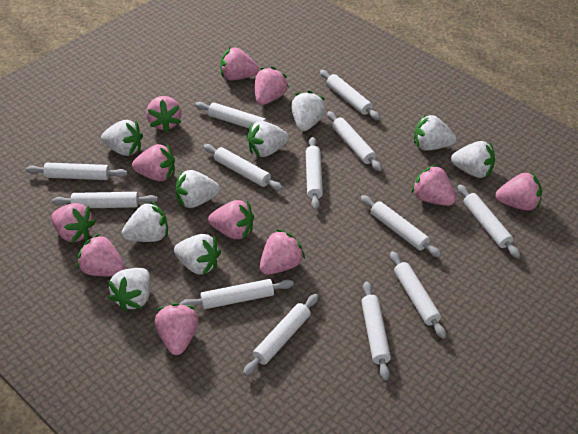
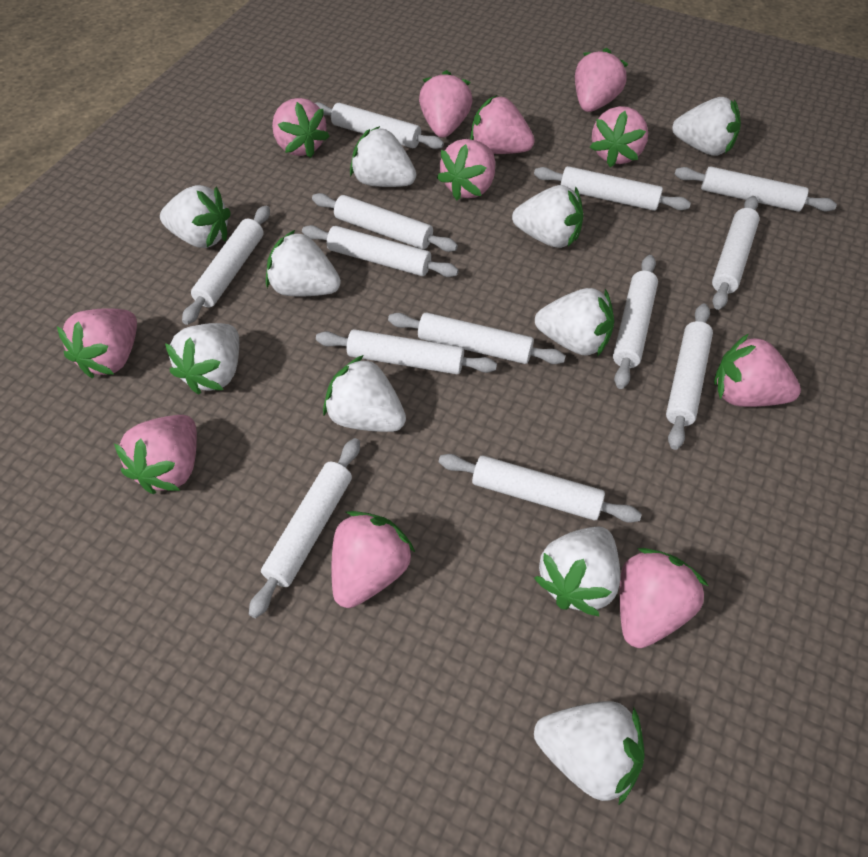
white strawberry: [101,120,143,156] [108,268,151,312] [122,201,168,242] [174,234,221,275] [175,170,220,208] [247,121,289,157] [291,91,326,131] [414,114,456,151] [451,141,495,178] = 9 -> [160,185,231,248] [165,323,239,395] [266,229,341,296] [323,355,406,432] [350,126,416,187] [512,185,583,248] [534,526,620,617] [534,701,645,806] [535,288,614,357] [672,97,741,156] = 10

